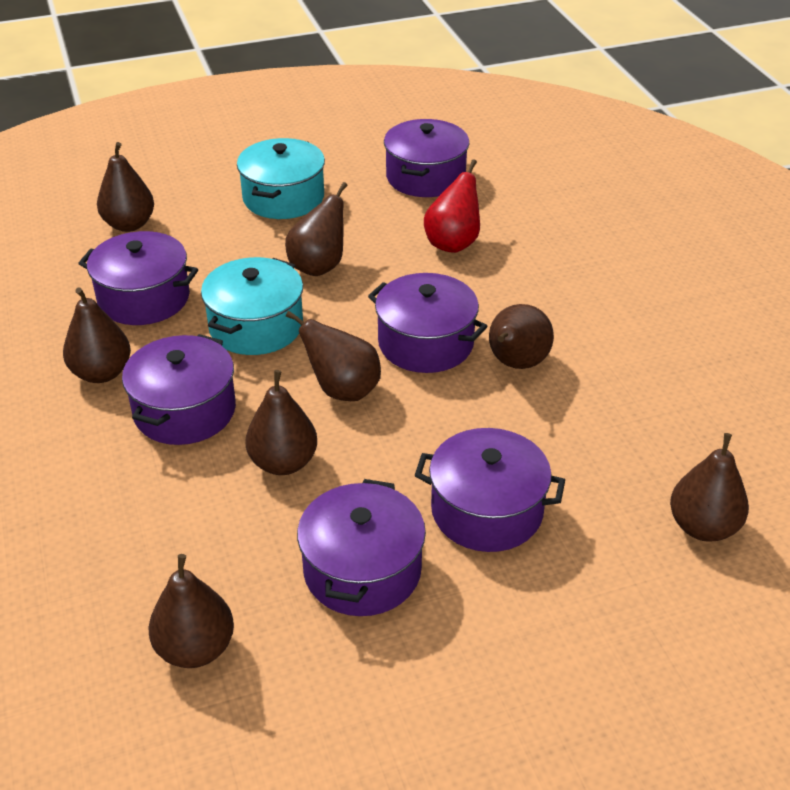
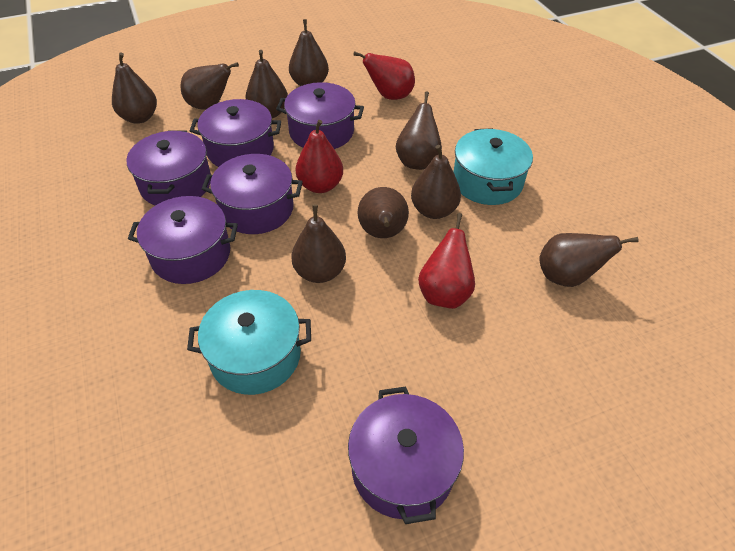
brown pear: [63,288,131,383] [97,142,154,232] [148,554,234,668] [245,370,317,475] [285,182,348,276] [286,311,381,401] [489,304,554,369] [670,433,749,542] = 8 -> [112,53,157,124] [180,62,239,110] [246,50,288,118] [289,19,329,86] [291,204,346,283] [358,187,409,238] [396,91,442,170] [411,145,461,219] [539,233,638,287] = 9
red pear: [424,159,480,253] = 1 -> [295,120,343,193] [353,51,415,100] [418,213,475,309] = 3

